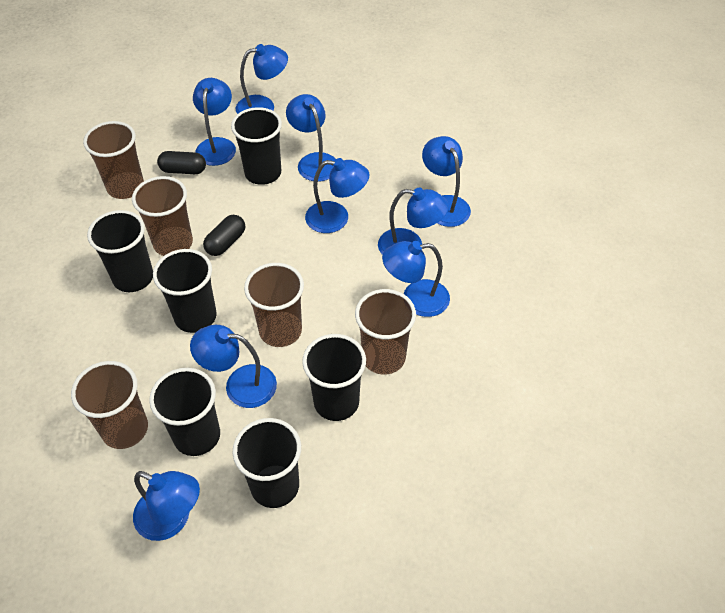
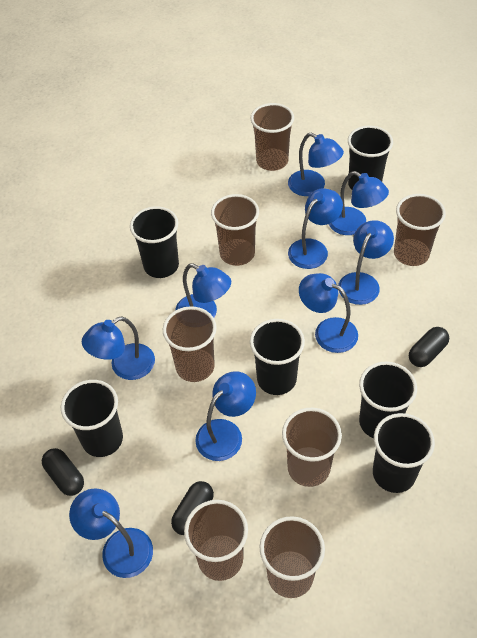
black capsule: [157,151,206,174] [203,215,245,256] = 2 -> [42,448,84,496] [171,481,214,535] [409,327,449,367] = 3
brown cup: [71,361,148,449] [83,121,144,199] [132,176,193,256] [244,263,304,347] [355,289,416,375] = 5 -> [163,306,217,382] [184,500,248,581] [211,194,259,266] [251,103,294,171] [260,516,325,598] [282,408,342,487] [394,194,446,266] = 7

